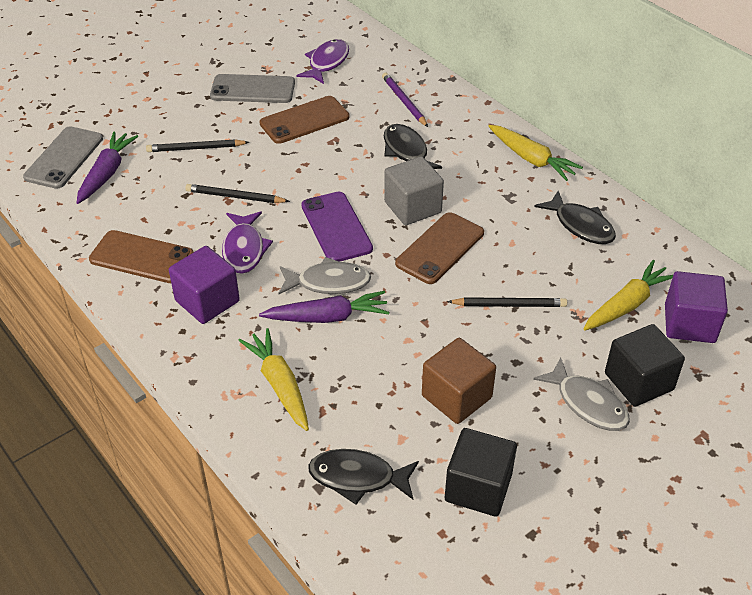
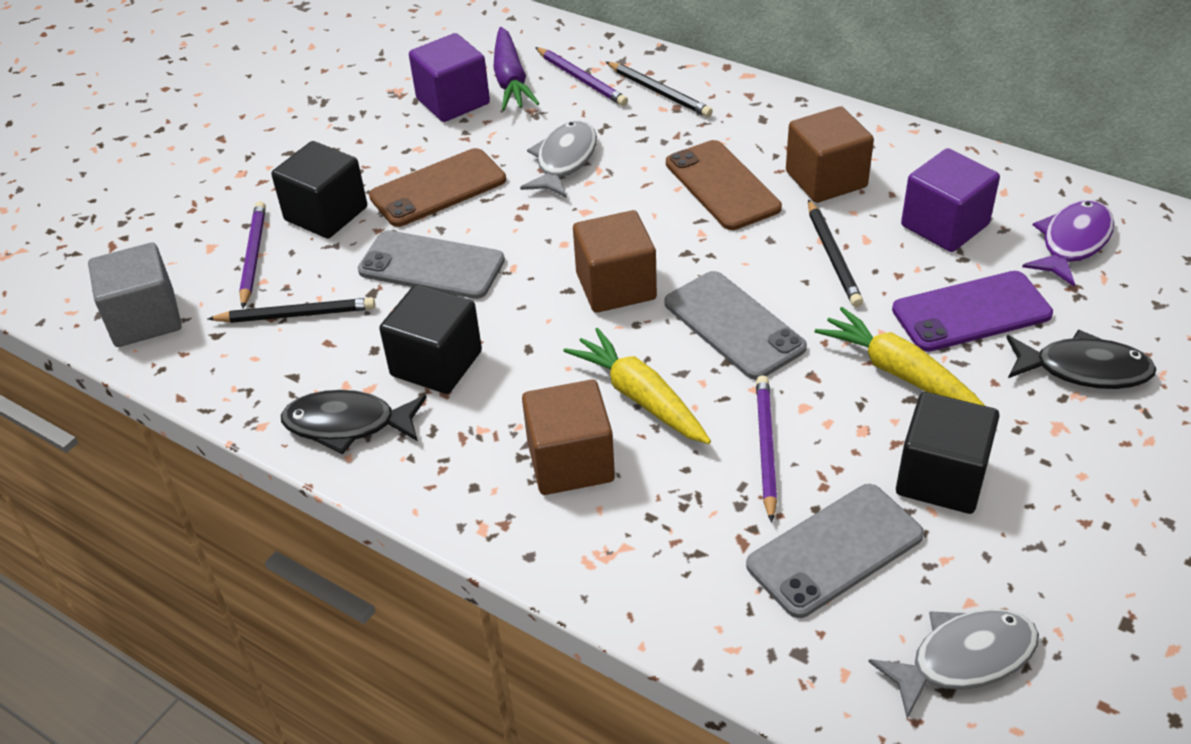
black cube: [445,428,517,517] [605,324,685,407] = 2 -> [271,141,367,239] [379,284,482,394] [896,392,999,514] = 3
black fish: [308,449,419,505] [384,124,442,169] [534,191,616,244] = 3 -> [281,390,426,454] [1006,329,1157,389] = 2
brown cube: [422,338,496,424] = 1 -> [522,380,615,495] [573,210,657,313] [786,106,874,203] = 3
brown phone: [89,230,194,283] [260,96,349,144] [395,212,484,284] = 3 -> [369,148,506,227] [666,140,782,230] = 2
grey phone: [23,126,103,189] [210,74,295,103] = 2 -> [358,230,505,299] [664,271,807,380] [746,484,924,618] = 3
purple carrot: [76,131,138,204] [259,291,389,323] = 2 -> [493,27,540,110] = 1
purple fish: [222,211,273,274] [296,39,349,84] = 2 -> [1022,200,1114,287] = 1
purple pencil: [382,73,428,127] = 1 -> [239,201,266,309] [535,47,628,106] [756,375,777,523] = 3
yellow carrot: [238,328,309,431] [489,125,583,181] [583,260,673,331] = 3 -> [563,328,711,444] [815,307,985,406] = 2

